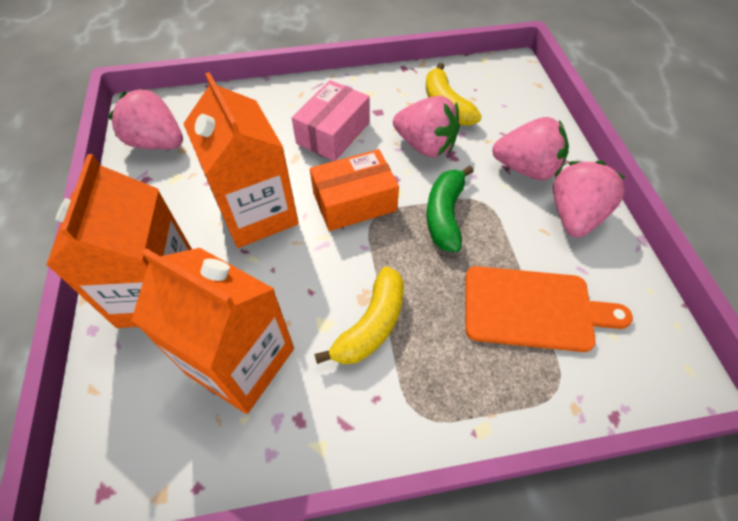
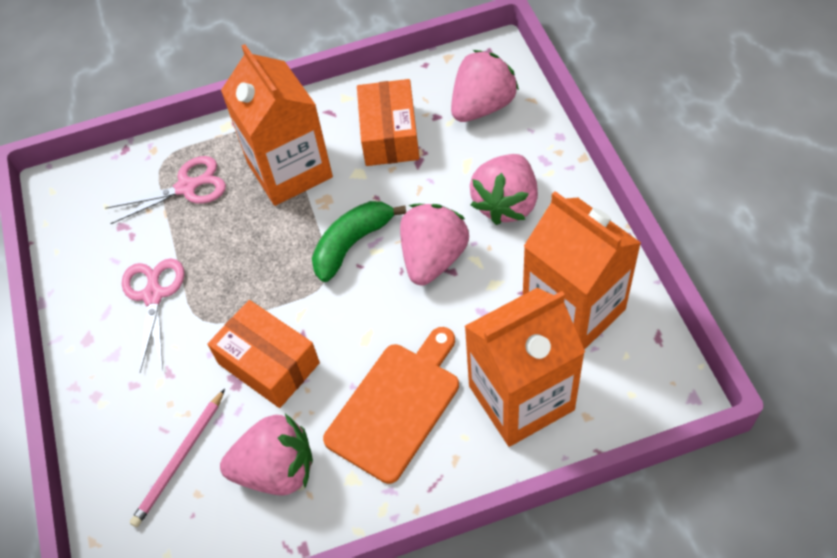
orange box: [310,149,399,231] = 1 -> [207,300,320,408] [357,79,419,166] = 2
pink box: [292,80,370,161] = 1 -> none = 0
pink pencil: none = 0 -> [130,389,225,527] = 1
pink scissors: none = 0 -> [105,156,226,224] [122,258,185,373] = 2
yellow banana: [314,266,404,365] [426,63,482,125] = 2 -> none = 0

